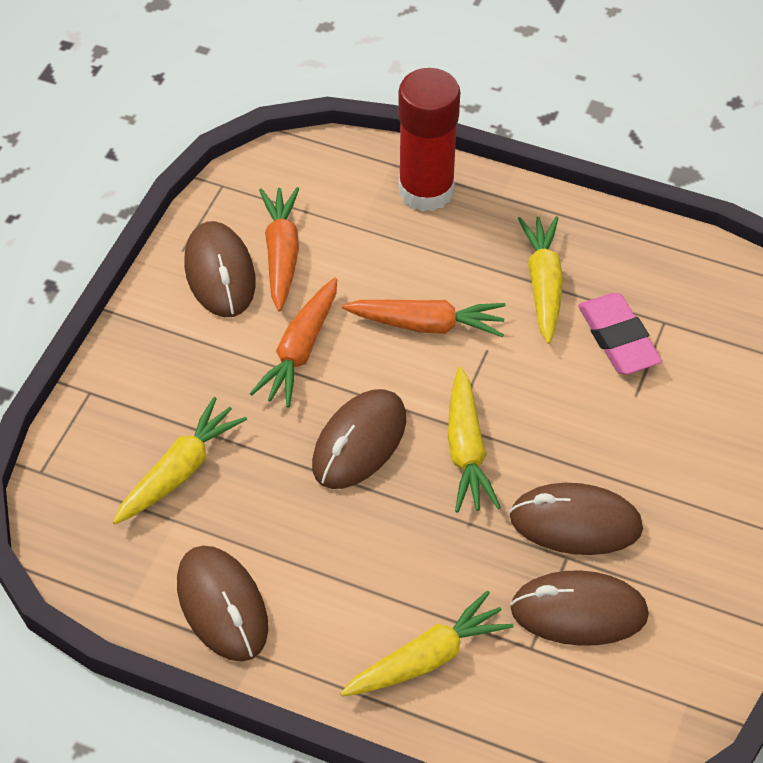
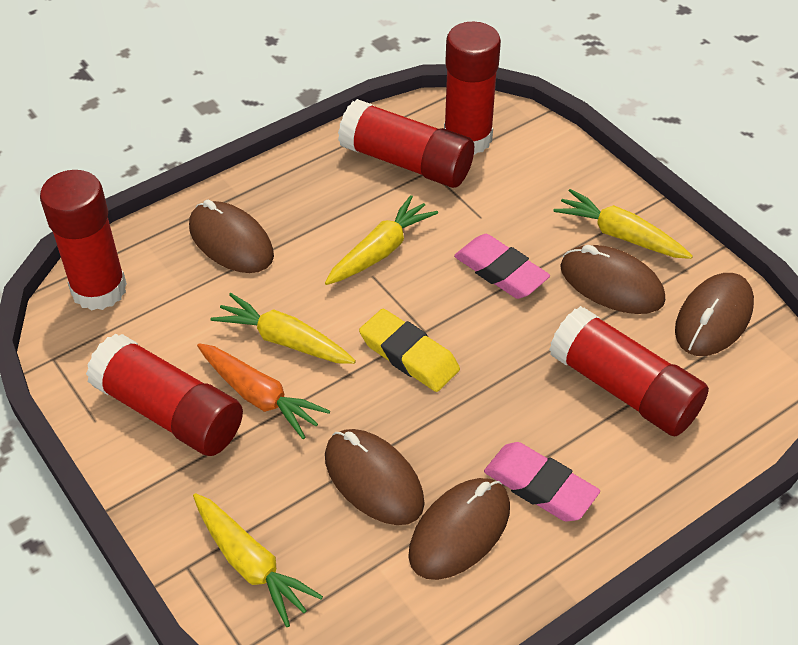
orange carrot: [249,278,337,407] [259,187,299,312] [342,300,506,337] = 3 -> [197,343,330,439] = 1
pink eraser: [578,293,662,374] = 1 -> [454,234,550,299] [484,442,600,521] = 2
red glue stick: [398,68,460,212] = 1 -> [40,170,127,311] [86,333,243,456] [338,99,474,188] [444,21,501,155] [549,306,709,436] = 5
yellow eraser: none = 0 -> [359,309,460,392] = 1

